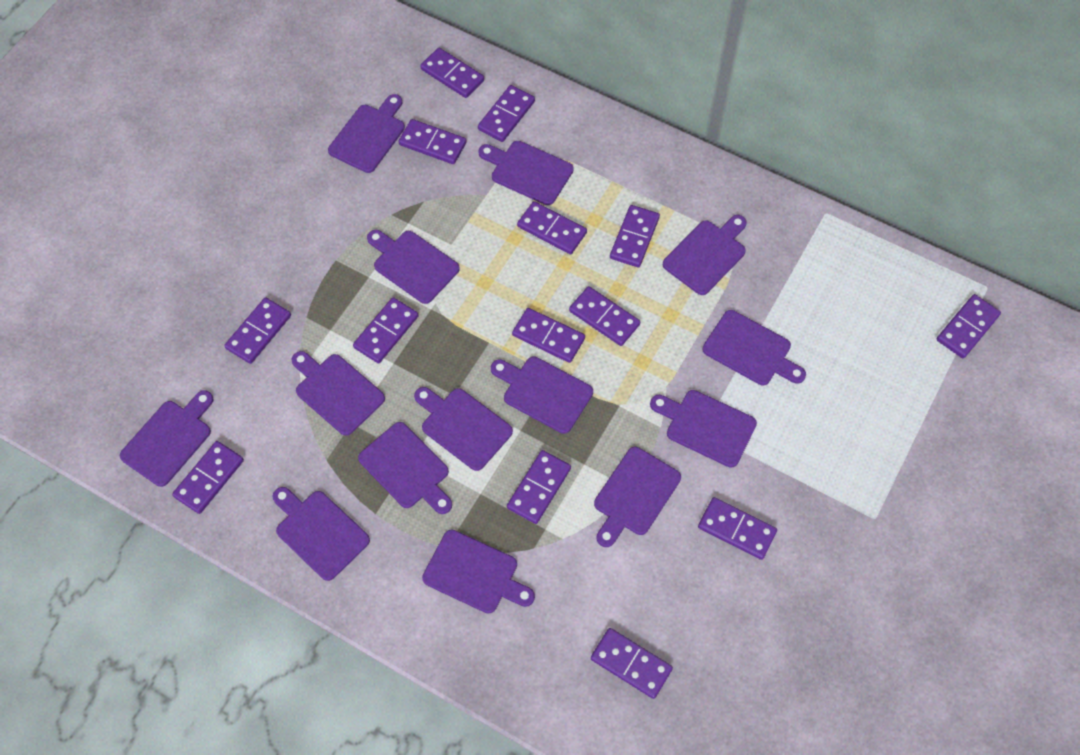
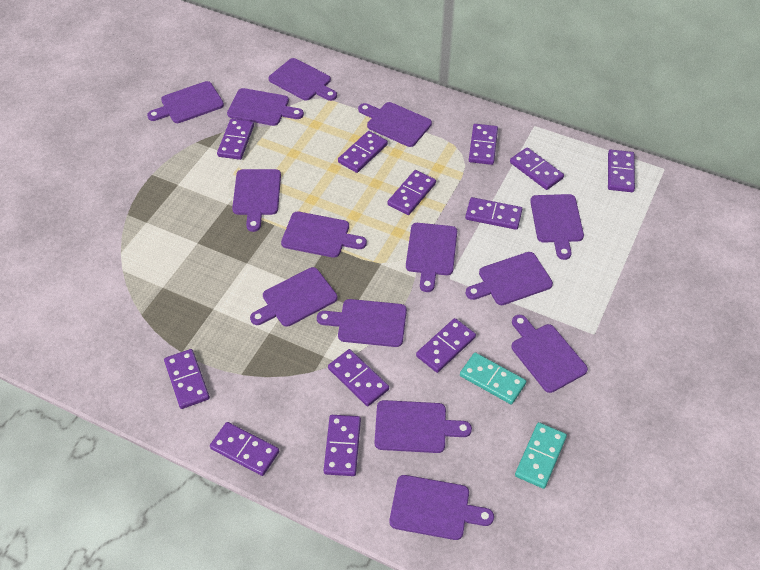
purple domino: [172,441,244,514] [224,297,291,364] [353,297,419,363] [399,119,467,164] [420,48,484,98] [478,85,535,142] [507,450,571,524] [512,308,585,363] [517,201,587,254] [569,286,640,346] [591,628,673,699] [610,205,660,267] [698,497,777,560] [937,294,1001,358] = 14 -> [164,349,210,409] [210,422,279,476] [217,119,254,160] [324,415,361,476] [328,349,389,406] [338,131,388,173] [387,170,436,215] [416,318,476,373] [465,197,522,230] [469,124,498,165] [510,147,564,190] [608,150,635,192] = 12
turquoise domino: none = 0 -> [460,352,526,404] [515,422,567,489] = 2

